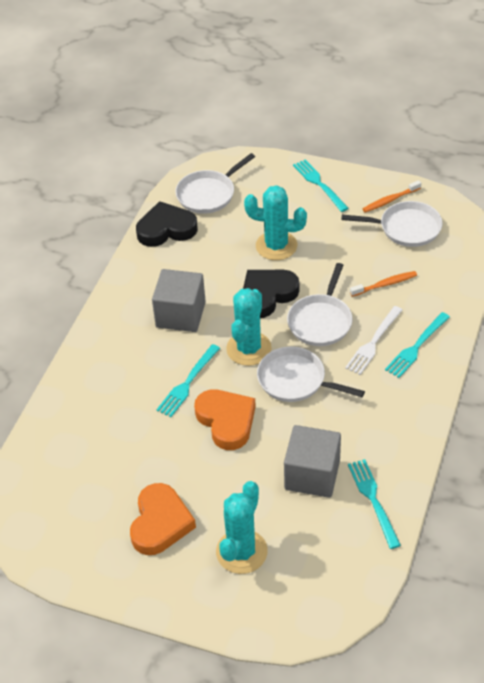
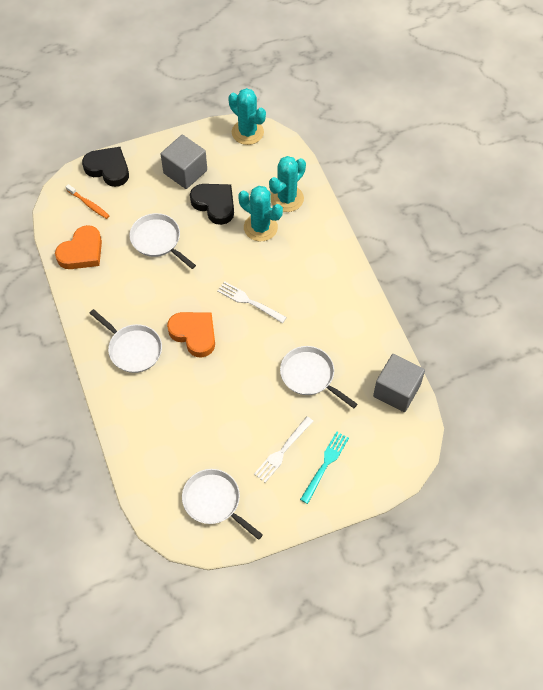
orange toothbrush: [350,271,417,297] [363,180,421,213] = 2 -> [66,184,109,219] = 1
turquoise fork: [156,344,220,417] [293,159,349,212] [348,459,401,549] [385,312,450,378] = 4 -> [300,431,349,504] = 1
white fork: [345,306,402,375] = 1 -> [217,281,287,323] [254,416,313,483] = 2

